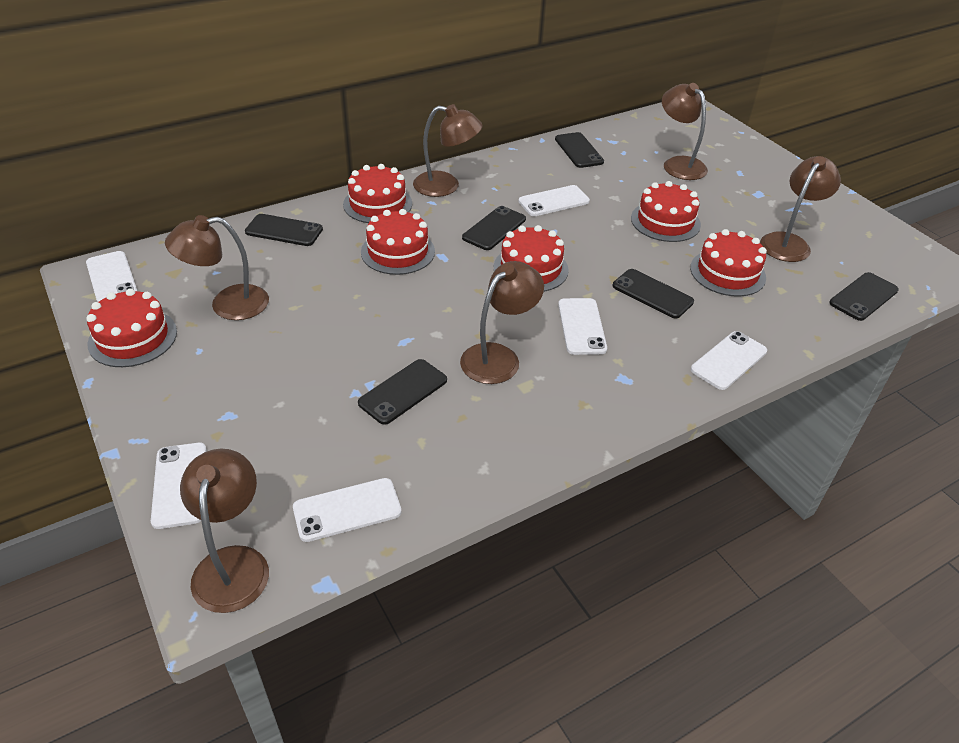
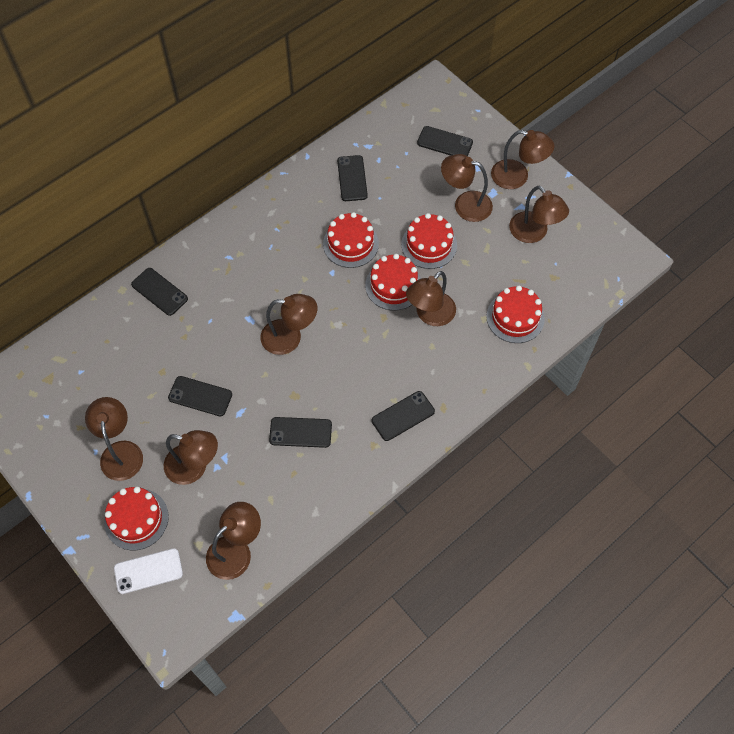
brown lamp: [165,215,269,320] [180,449,269,613] [413,104,483,197] [460,261,544,384] [662,83,708,180] [760,156,841,262] = 6 -> [85,397,143,481] [164,430,218,485] [206,502,261,580] [260,294,317,355] [406,271,456,326] [441,154,493,222] [491,130,555,189] [509,186,569,243] = 8
red cake: [86,288,177,367] [343,164,412,223] [361,209,435,275] [494,225,569,292] [631,181,701,242] [690,229,767,297] = 6 -> [104,487,169,550] [323,212,379,268] [365,254,421,311] [401,213,457,269] [486,285,545,343] = 5
white phone: [86,251,137,302] [151,443,207,529] [293,478,401,542] [519,185,590,216] [558,298,607,355] [691,331,767,390] = 6 -> [114,548,183,594] = 1

